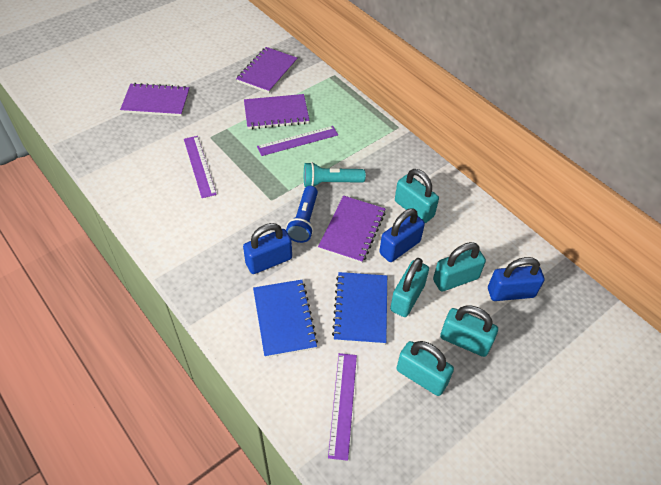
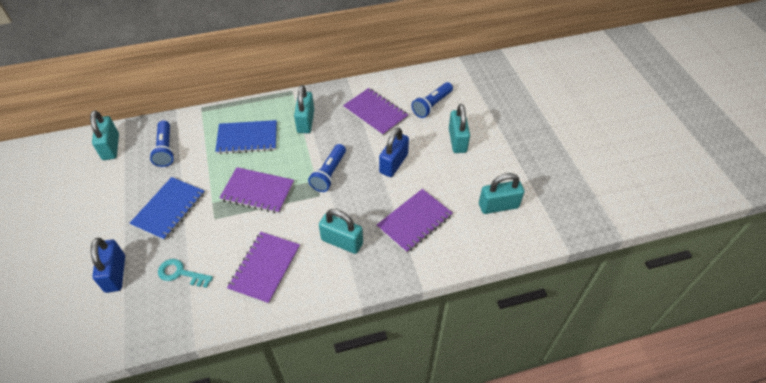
blue flashlight: [286,186,318,243] = 1 -> [149,120,175,167] [308,144,346,192] [411,82,453,118] = 3
blue padlock: [243,223,292,274] [379,208,425,262] [488,257,544,301] = 3 -> [91,238,125,293] [379,127,409,177] = 2
purple ruler: [184,136,217,198] [257,126,338,156] [328,353,357,461] = 3 -> none = 0
turquoise flashlight: [304,162,366,187] = 1 -> none = 0
turquoise key: none = 0 -> [158,259,213,288] = 1

